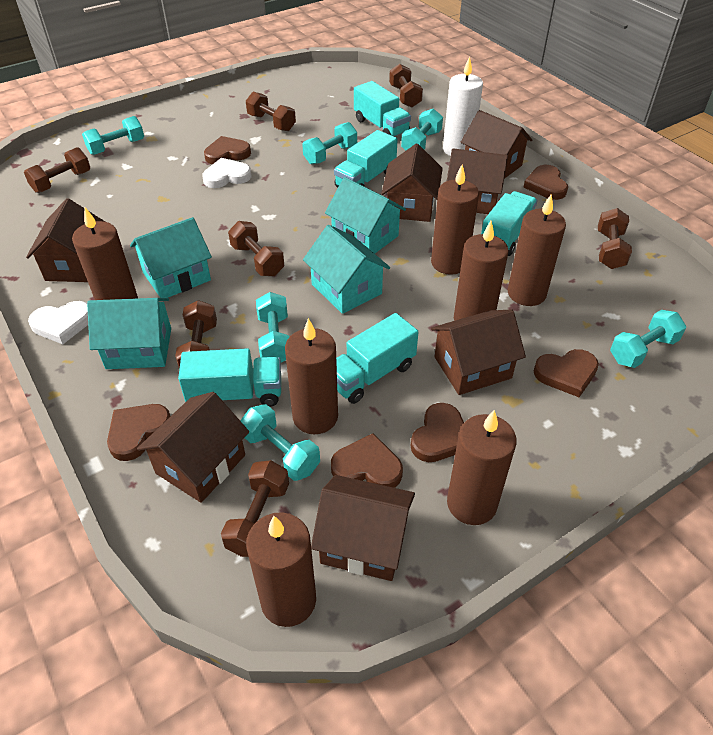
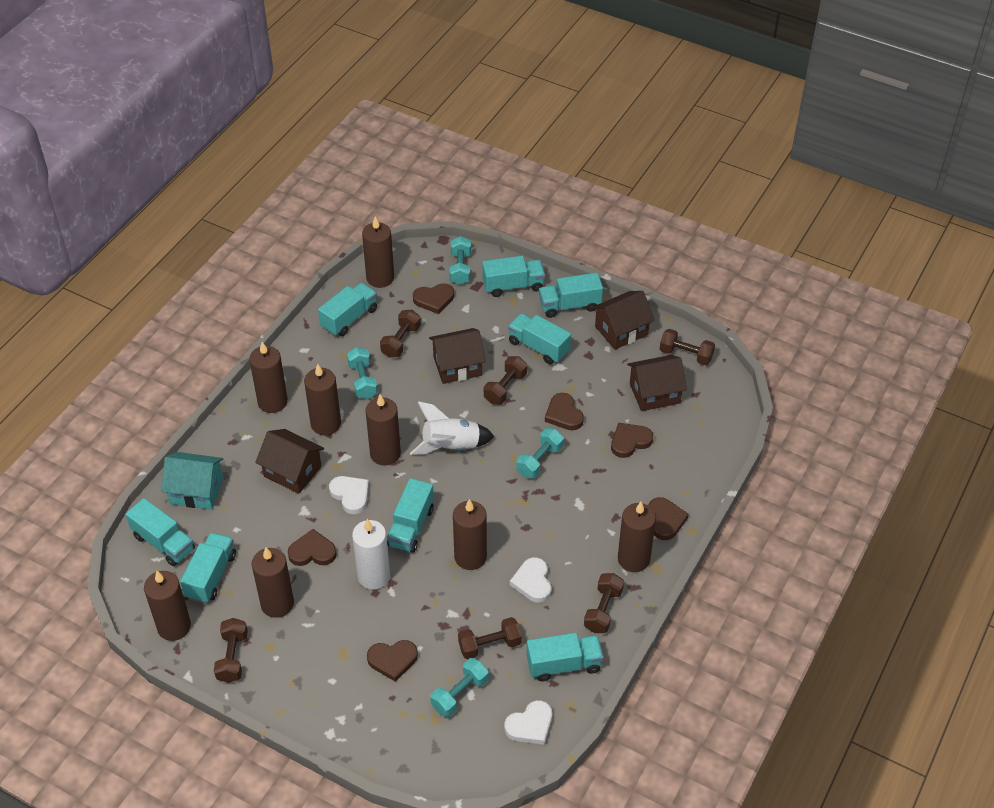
brown candle: [72,208,138,300] [246,512,316,627] [285,318,338,434] [431,164,479,275] [447,410,517,525] [454,221,509,321] [508,194,566,306] = 7 -> [144,571,191,641] [249,342,288,413] [252,547,294,618] [304,364,341,435] [362,217,394,288] [366,395,401,466] [453,499,487,570] [618,502,656,572] = 8
brown dumbbell: [24,147,90,193] [175,300,217,369] [221,460,289,557] [228,221,284,276] [246,92,296,131] [389,64,423,108] [598,208,632,269] = 7 -> [214,618,248,683] [380,309,421,358] [458,617,522,660] [484,356,527,404] [584,573,624,633] [660,329,715,365] = 6
brown house: [26,198,105,282] [137,392,249,503] [311,475,415,581] [381,144,443,222] [431,310,526,395] [447,148,508,214] [461,110,532,179] = 7 -> [255,429,324,494] [429,328,486,384] [592,291,655,350] [627,355,687,411] = 4
turquoise dumbbell: [82,116,144,155] [240,404,320,481] [256,292,290,363] [302,122,357,164] [401,108,443,150] [610,310,686,368] = 6 -> [347,347,378,399] [430,658,489,717] [449,236,471,285] [516,428,564,479] = 4
turquoise house: [87,298,171,369] [130,217,212,298] [303,225,390,314] [325,177,406,254] = 4 -> [161,452,223,510] = 1
turquoise truck: [178,348,281,407] [334,130,398,187] [336,313,418,404] [354,81,411,137] [481,191,538,256] = 5 -> [126,498,195,566] [180,532,236,603] [318,283,377,336] [387,478,434,553] [482,256,545,297] [508,313,571,364] [526,633,604,681] [539,273,603,318] = 8
white heart: [28,301,88,344] [202,158,252,188] = 2 -> [329,476,369,514] [504,700,552,745] [510,557,551,603] = 3
white rocket: none = 0 -> [410,401,495,455] = 1

